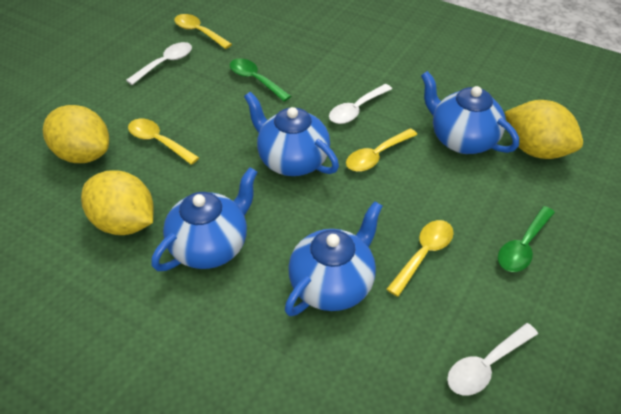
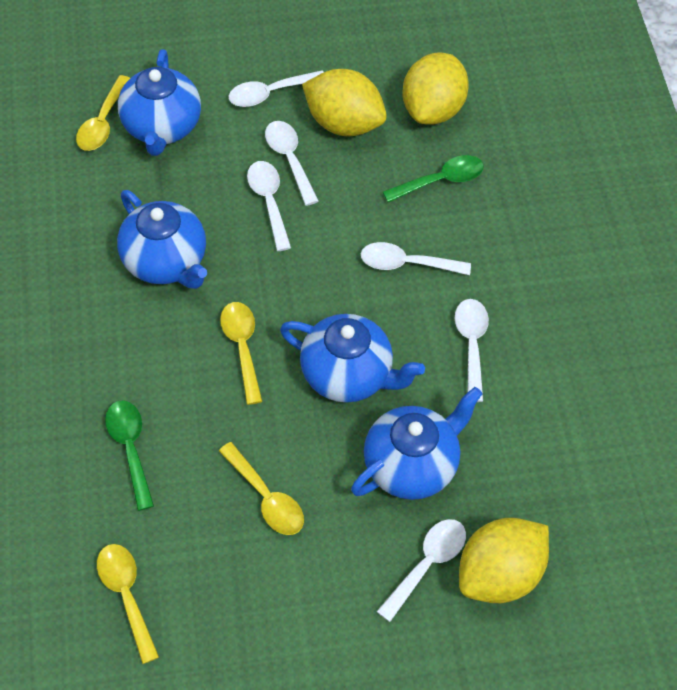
white spoon: [126,42,192,85] [329,84,392,124] [447,323,538,395] = 3 -> [228,70,324,107] [247,161,291,251] [265,121,318,206] [361,242,471,275] [376,519,466,622] [455,299,489,402] = 6

